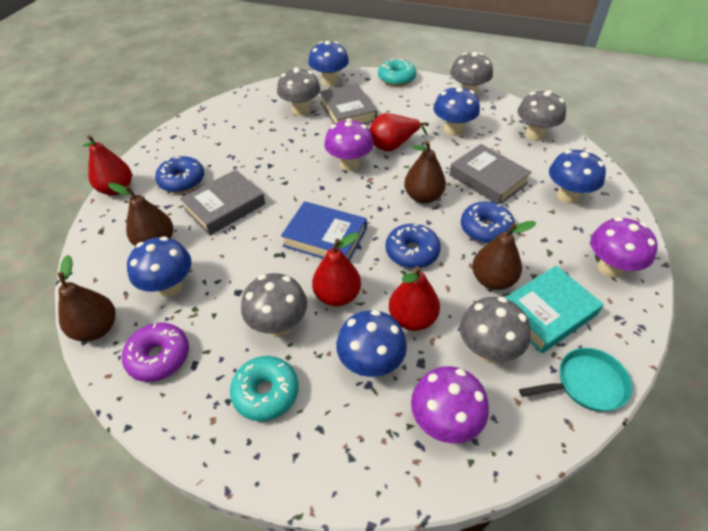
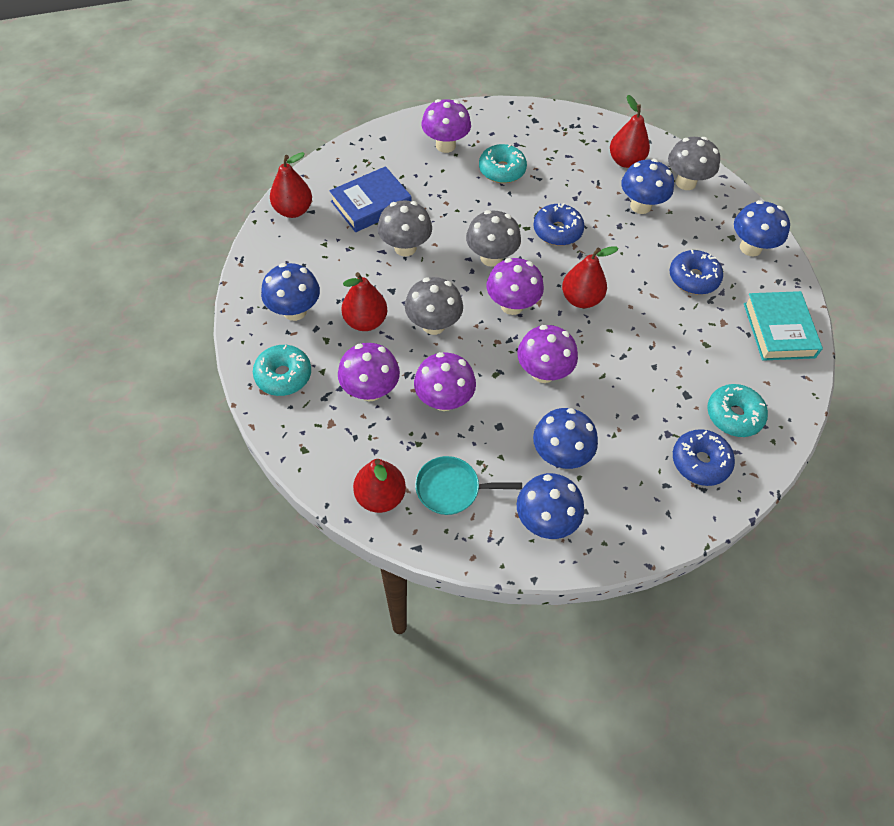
brown pear: [57,255,116,341] [108,183,173,246] [404,141,446,204] [472,221,536,290] = 4 -> none = 0
grey book: [180,170,265,235] [320,83,377,124] [449,144,532,204] = 3 -> none = 0
grey mushroom: [241,273,307,336] [277,67,321,115] [450,52,493,95] [460,297,531,362] [517,90,566,140] = 5 -> [377,200,432,257] [405,277,463,335] [466,210,521,267] [668,137,720,190] = 4
purple donut: [122,322,189,382] = 1 -> none = 0
purple mushroom: [324,118,374,171] [411,366,489,443] [590,217,658,278] = 3 -> [338,343,400,401] [414,352,476,411] [422,99,471,153] [487,258,544,315] [517,325,578,383] = 5
red pear: [82,135,132,196] [312,232,361,306] [369,113,429,151] [389,266,440,331] = 4 -> [270,152,312,218] [341,272,387,331] [353,459,406,513] [562,246,619,308] [610,95,650,168] = 5
turquoise donut: [230,356,298,421] [378,58,416,86] = 2 -> [253,345,311,396] [479,144,527,183] [707,384,768,437] = 3

